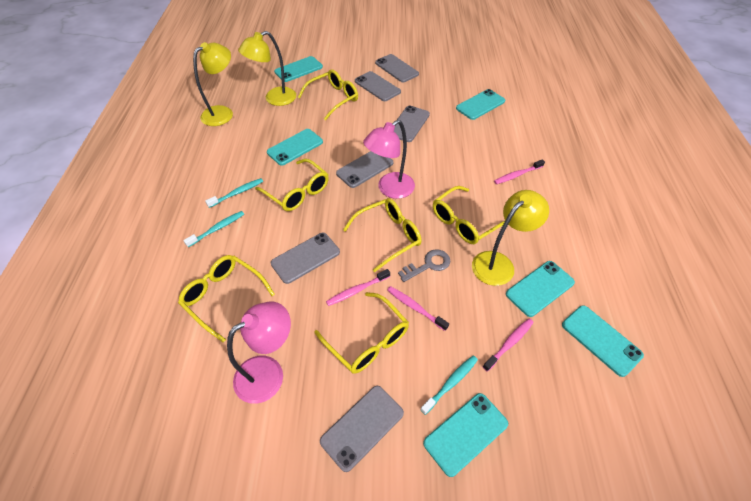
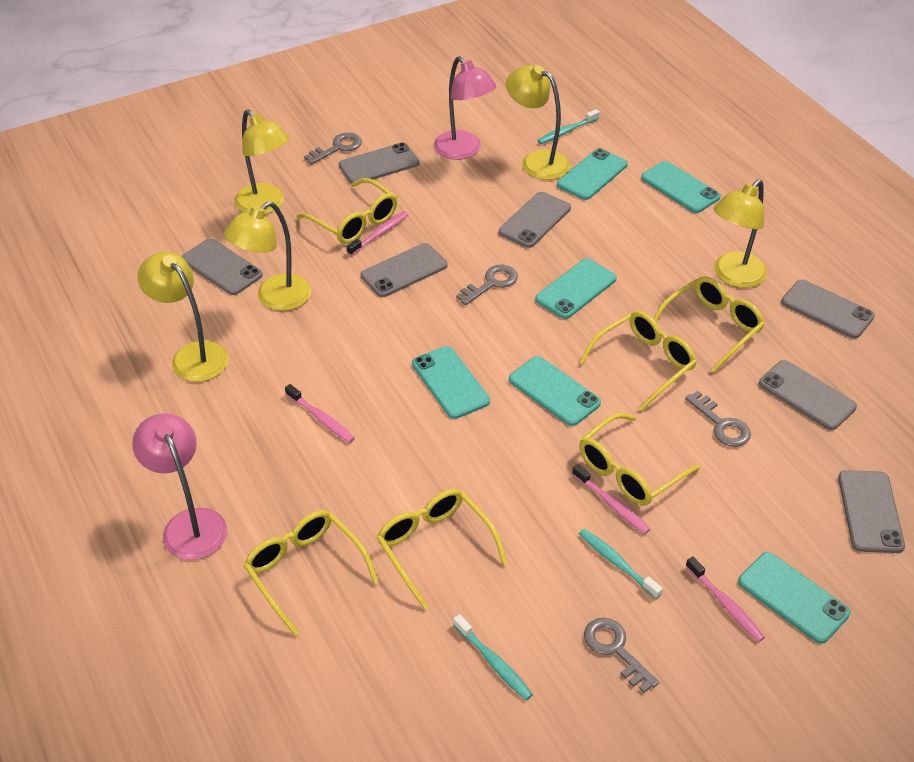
grey key: [398,249,450,282] = 1 -> [304,132,362,165] [456,264,518,305] [584,617,659,693] [685,391,751,447] = 4
grey phone: [271,233,340,284] [320,386,404,472] [336,151,393,188] [355,71,401,101] [375,54,419,82] [394,106,430,142] = 6 -> [181,238,263,295] [339,143,419,183] [361,243,448,297] [499,192,571,248] [759,360,857,430] [781,279,875,339] [838,470,905,553] = 7
yellow lamp: [193,42,233,126] [238,31,296,106] [472,190,549,286] = 3 -> [137,251,229,382] [224,201,311,311] [234,109,290,214] [506,65,570,180] [714,179,767,288] = 5

